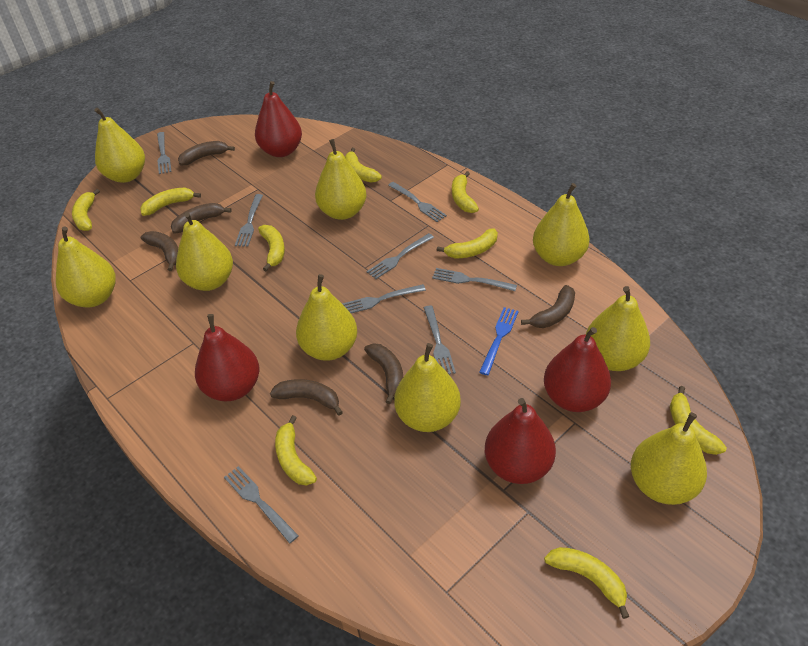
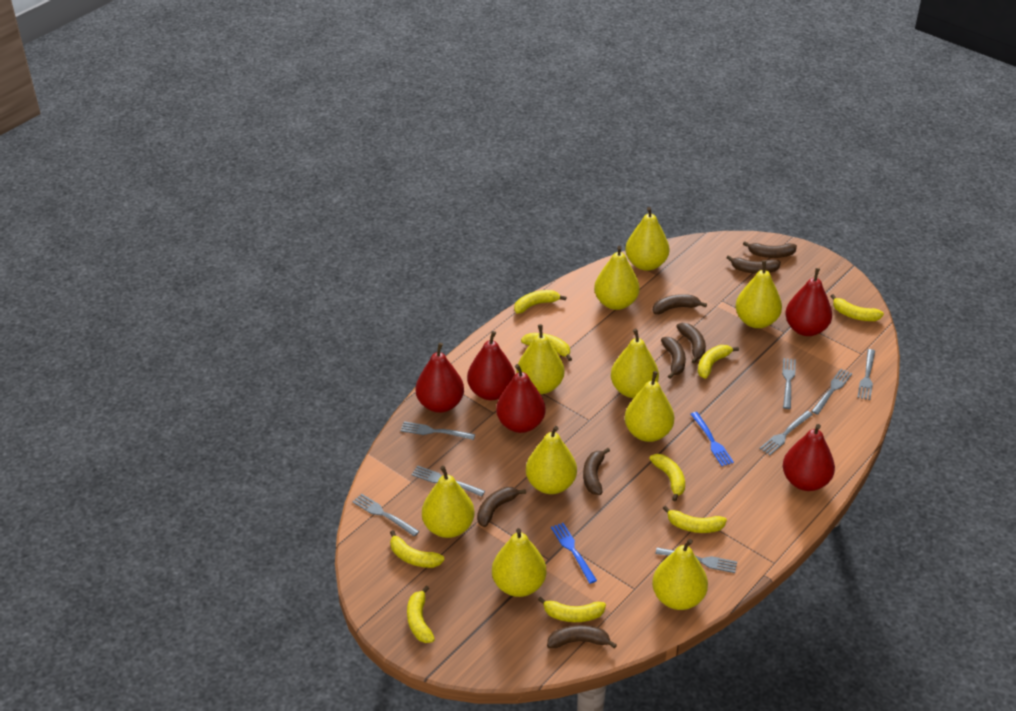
blue fork: [479,307,519,375] = 1 -> [551,523,597,584] [691,412,734,466] = 2
brown banana: [141,231,178,271] [171,203,232,234] [178,141,235,165] [270,379,343,416] [364,343,403,404] [521,285,575,328] = 6 -> [477,487,526,527] [547,625,617,649] [583,448,610,495] [653,294,707,314] [661,337,686,379] [676,323,706,364] [726,255,781,274] [743,242,797,258] = 8
red pear: [195,314,259,402] [255,81,302,157] [485,398,556,484] [544,327,611,412] = 4 -> [416,343,464,413] [467,331,515,400] [496,364,545,433] [783,424,835,491] [785,268,832,336] = 5
yellow pear: [56,226,116,307] [94,108,145,183] [176,212,233,291] [296,274,357,361] [315,139,367,220] [394,343,461,432] [533,183,590,266] [586,286,650,371] [631,412,707,505] = 9 -> [422,466,475,538] [492,528,546,597] [516,324,564,394] [526,426,577,494] [594,246,640,310] [611,329,659,398] [624,371,674,442] [625,207,669,271] [652,539,708,610] [735,260,782,328] = 10

